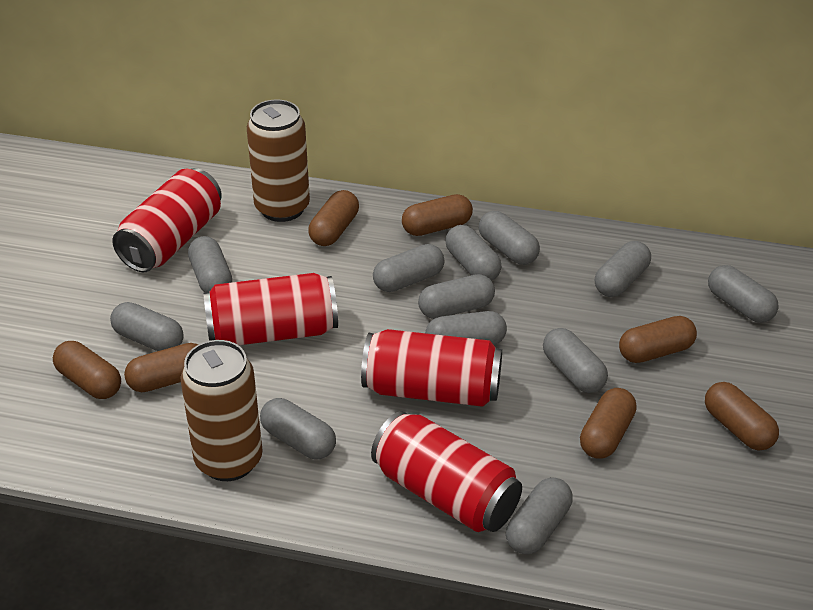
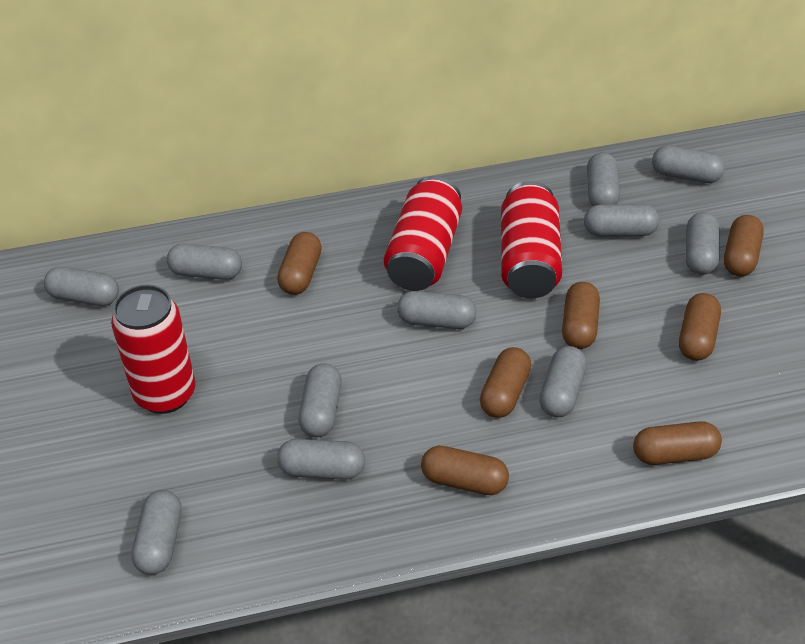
brown can: [180,340,263,481] [247,99,310,222] = 2 -> none = 0
grey capsule: [110,302,184,351] [188,236,232,293] [260,398,336,459] [373,244,445,292] [418,274,495,319] [425,311,507,345] [445,225,502,281] [479,211,540,265] [506,477,573,554] [543,328,608,393] [595,241,651,297] [708,265,779,323] = 12 -> [44,267,119,306] [132,490,182,575] [167,243,242,280] [277,439,365,480] [299,363,342,437] [397,291,477,329] [539,346,587,417] [584,204,659,237] [587,152,620,206] [652,145,725,183] [686,212,720,275] = 11
red can: [112,168,222,272] [203,273,338,345] [361,329,502,407] [371,411,522,532] = 4 -> [111,285,196,414] [384,176,462,291] [501,181,562,298] = 3

